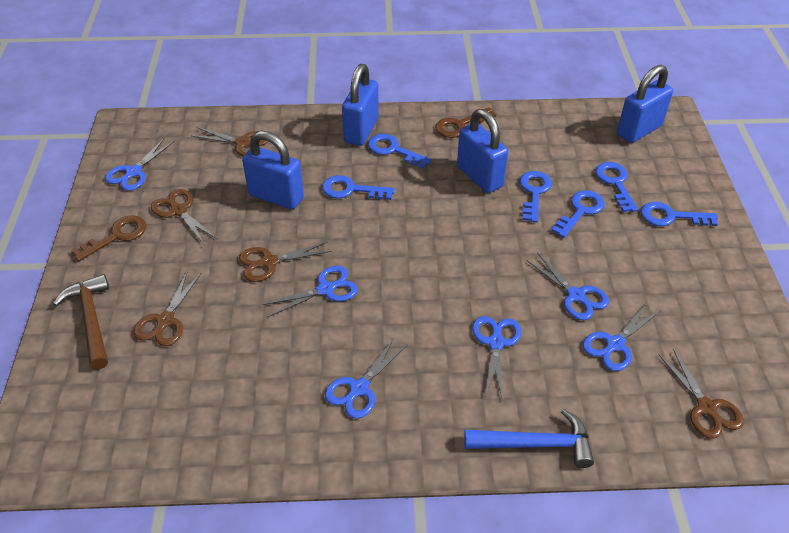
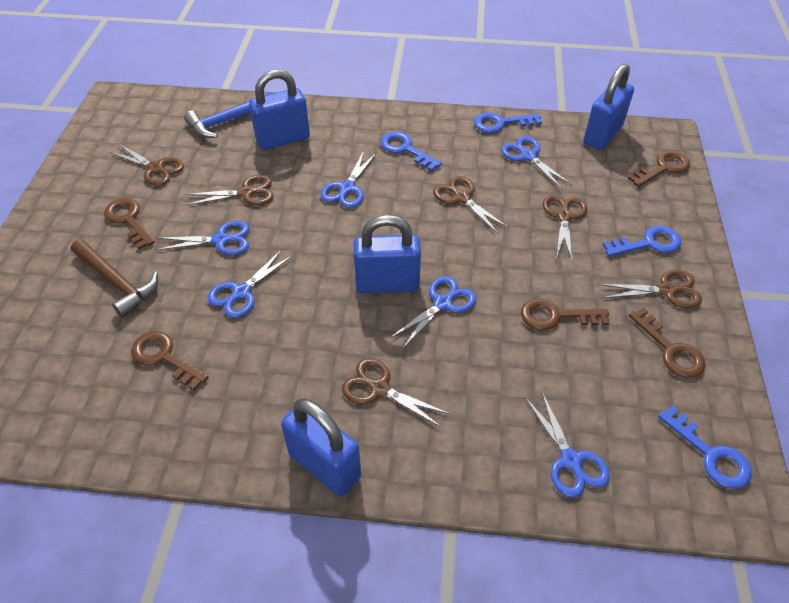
blue key: [322,175,395,200] [368,134,432,168] [520,171,552,222] [551,190,605,238] [595,162,638,212] [641,202,718,226] = 6 -> [381,132,442,171] [474,112,542,133] [602,226,681,256] [658,406,752,489] = 4
brown key: [71,215,146,261] [435,107,496,138] = 2 -> [104,198,154,250] [131,331,209,390] [521,298,609,330] [628,151,690,187] [629,307,706,378] = 5
brown scissors: [134,270,201,346] [151,189,217,244] [192,127,269,156] [239,242,332,282] [659,349,744,439] = 5 -> [109,143,184,186] [185,175,274,205] [342,358,450,428] [433,176,509,234] [543,195,587,261] [599,270,702,308] = 6

